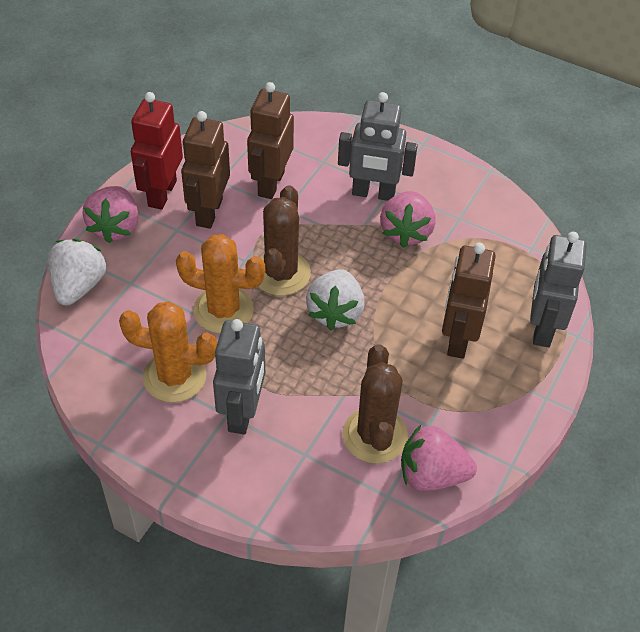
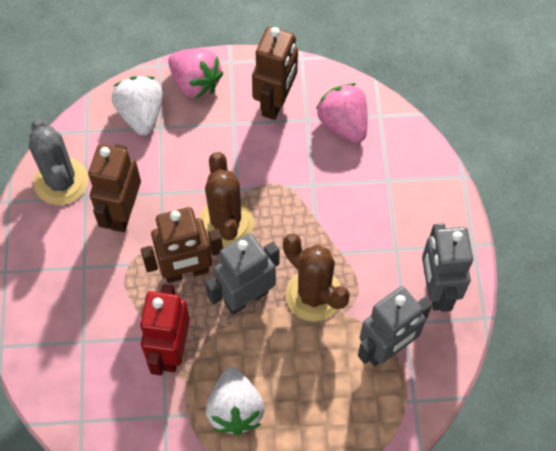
grey cactus: none = 0 -> [29,119,88,205] = 1
orange cactus: [119,301,217,402] [176,234,265,334] = 2 -> none = 0
pink strawberry: [82,186,139,243] [380,191,435,248] [401,425,477,491] = 3 -> [168,49,223,99] [316,83,367,143] = 2

